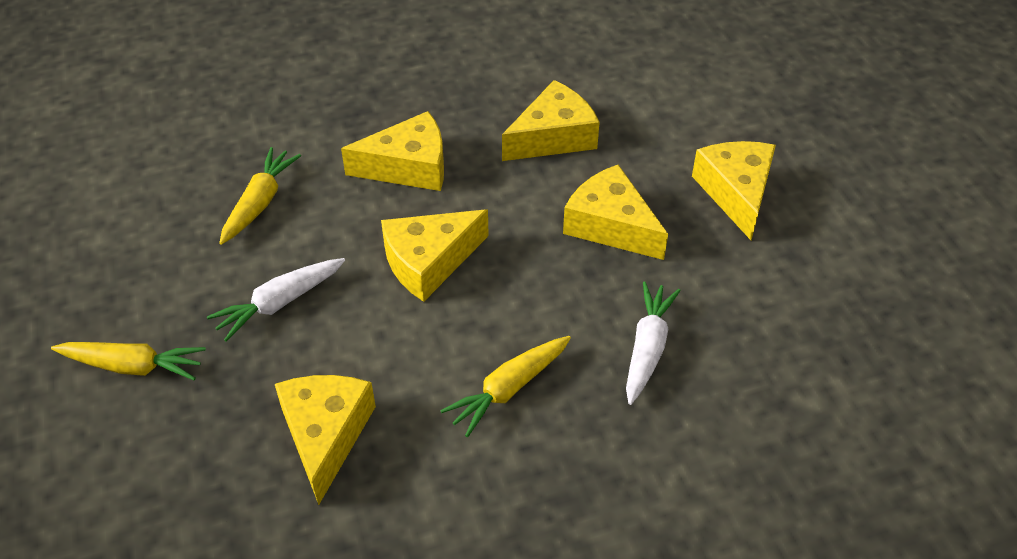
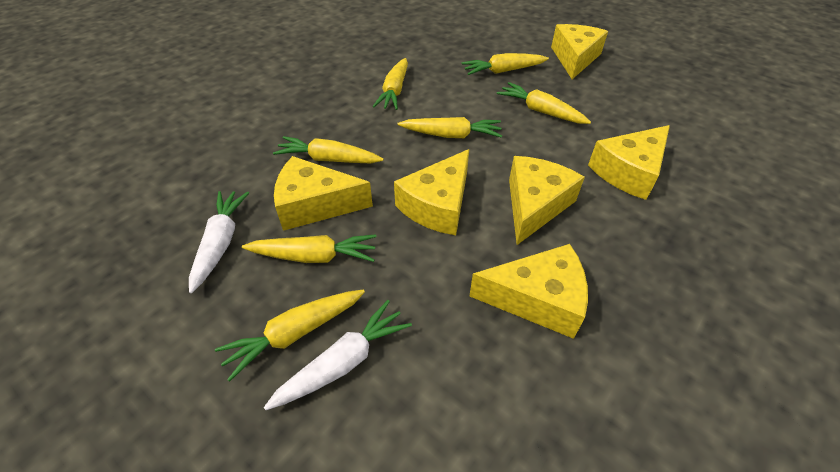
yellow carrot: [51,342,206,380] [219,147,301,245] [440,336,571,437] = 3 -> [215,290,365,382] [242,234,376,263] [273,136,383,163] [372,58,408,110] [398,117,502,138] [462,53,549,75] [497,82,591,124] = 7

